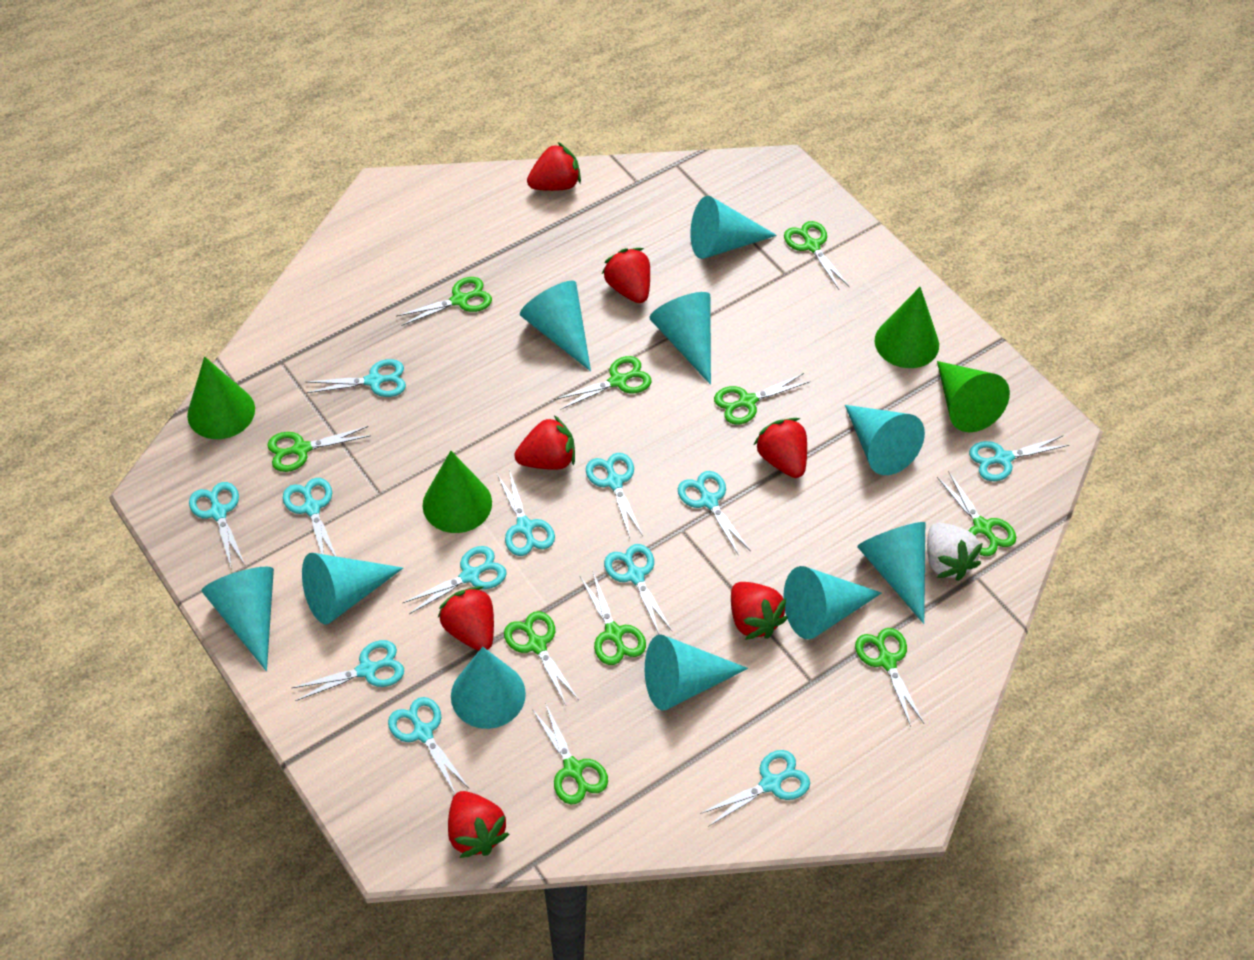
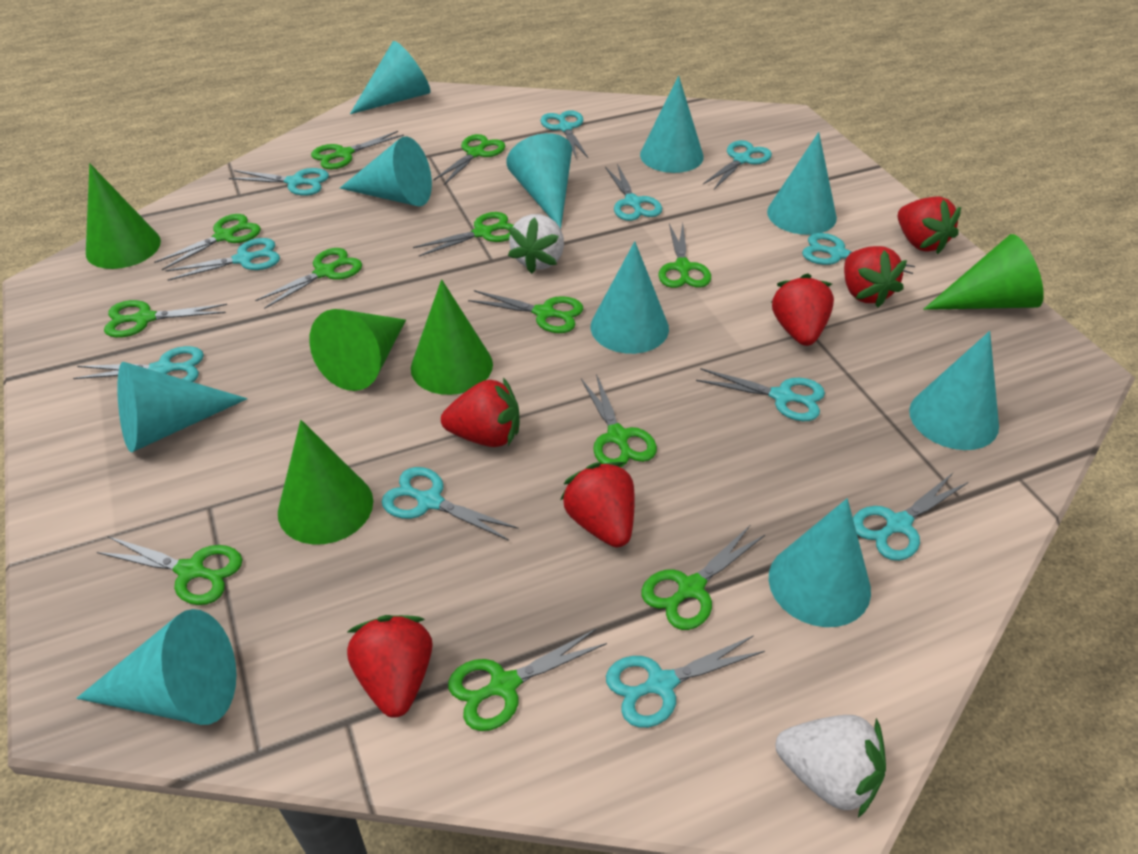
green cone: [187,357,255,439] [423,451,492,533] [875,287,939,368] [937,361,1010,432] = 4 -> [86,163,161,269] [278,420,373,545] [309,309,406,391] [411,279,493,395] [923,234,1044,310] = 5
green scissors: [267,426,371,472] [397,277,492,326] [504,611,579,705] [532,703,608,804] [555,356,652,410] [580,572,646,665] [714,373,810,425] [784,221,850,290] [855,628,924,727] [937,471,1016,556] = 10 -> [97,536,242,605] [104,300,227,338] [154,214,261,270] [255,248,362,309] [311,131,404,169] [413,212,514,256] [433,134,505,185] [448,628,607,731] [468,290,583,333] [581,374,657,467] [641,526,765,630] [658,223,711,288] = 12
red strawberry: [438,586,494,651] [448,791,509,858] [515,415,575,470] [527,142,581,191] [602,248,650,303] [731,582,788,640] [754,418,807,478] = 7 -> [347,615,433,718] [441,377,520,447] [560,462,635,548] [771,274,834,346] [844,246,907,308] [898,196,961,254] = 6
turquoise scissors: [189,482,245,570] [283,478,336,556] [292,640,404,701] [306,359,406,397] [388,697,469,793] [402,546,507,614] [497,469,555,556] [586,453,643,538] [604,544,672,634] [678,471,751,556] [700,750,810,827] [969,436,1069,481] = 12 -> [73,346,204,382] [165,238,280,281] [229,168,329,196] [382,467,519,541] [540,110,588,158] [605,164,662,221] [606,635,765,728] [696,368,825,421] [703,140,772,189] [802,233,915,274] [853,473,968,561] = 11
white strawberry: [927,523,983,581] = 1 -> [508,214,564,274] [775,715,886,818] = 2

